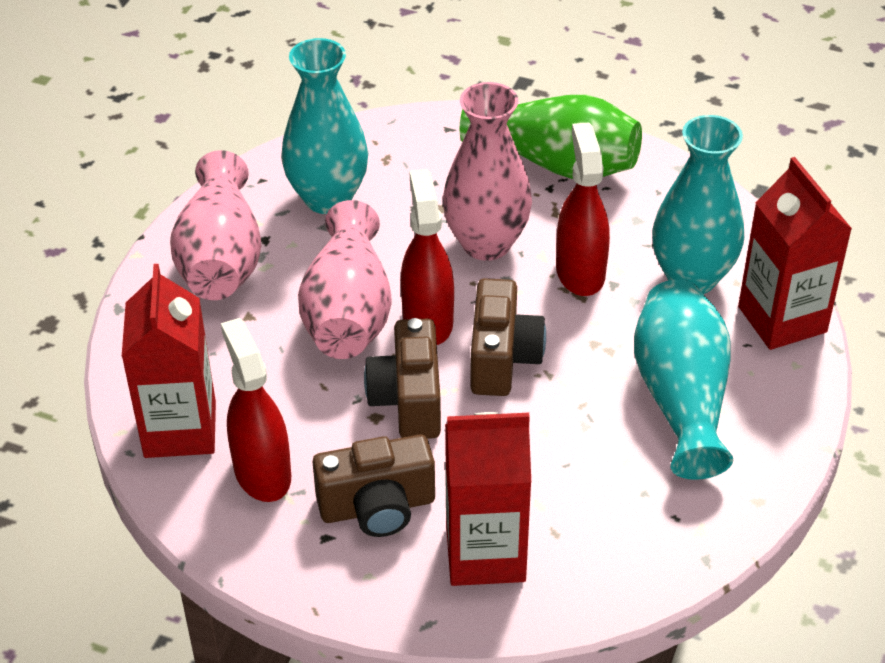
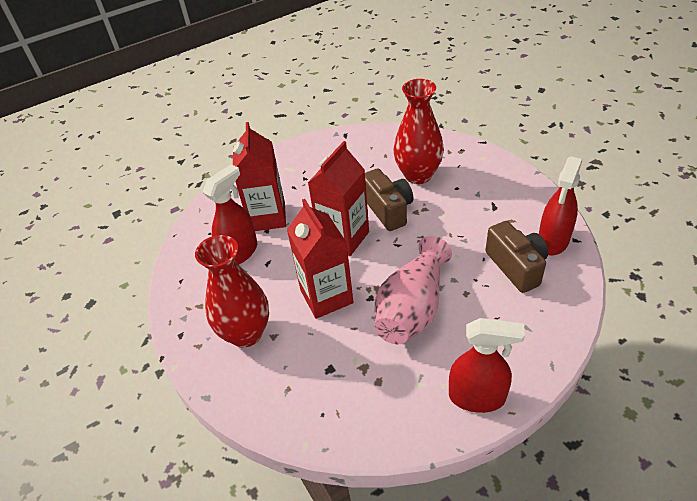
brown camera: [312,435,435,537] [364,318,441,439] [470,278,546,396] = 3 -> [365,168,413,231] [485,221,548,293] = 2
green vase: [460,95,642,179] = 1 -> none = 0
pink vase: [170,150,261,300] [298,200,392,359] [443,82,532,261] = 3 -> [374,236,452,344] = 1
red vase: none = 0 -> [195,235,269,347] [394,79,444,184] = 2
turquoise vase: [281,38,368,214] [634,279,733,480] [652,115,744,294] = 3 -> none = 0

